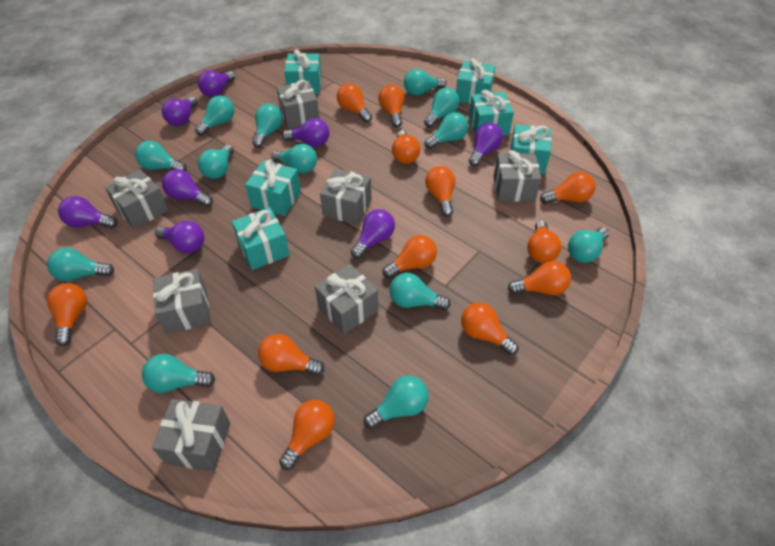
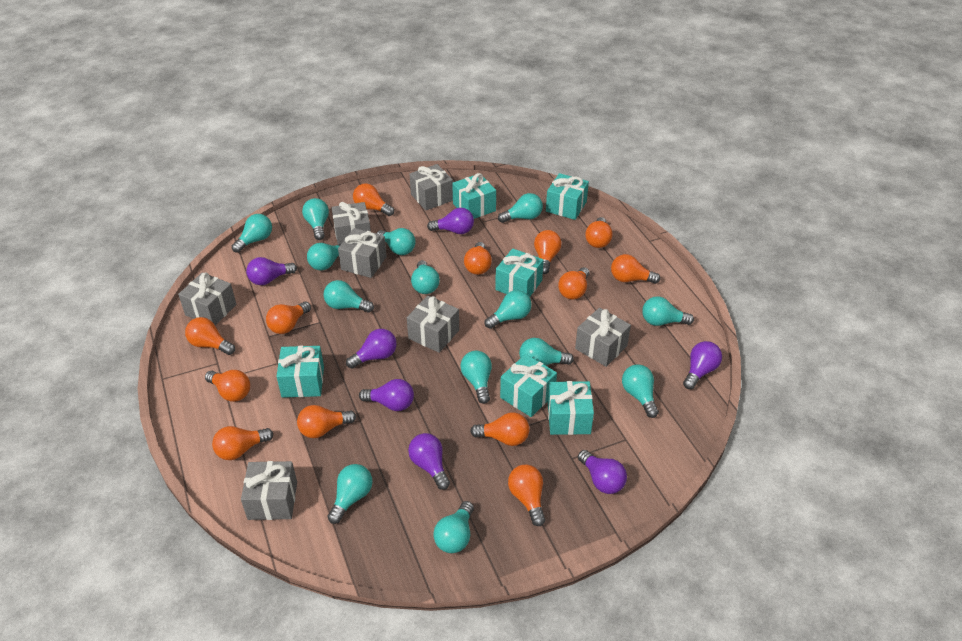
orange light bulb: [47,283,87,346] [258,334,324,376] [279,400,335,470] [337,83,372,123] [378,84,405,127] [383,235,437,278] [392,130,420,164] [425,166,455,217] [461,302,518,355] [508,261,571,295] [527,220,562,263] [540,172,595,204] = 12 -> [185,317,235,355] [205,370,250,402] [212,426,273,460] [266,301,311,334] [297,405,356,438] [353,183,394,216] [464,242,492,275] [470,412,530,446] [508,465,545,526] [534,230,561,274] [558,267,589,300] [585,217,613,248] [611,254,660,284] = 13
purple light bulb: [58,196,118,228] [155,221,204,253] [162,96,198,126] [162,169,213,207] [198,70,235,97] [282,118,329,147] [351,209,395,258] [469,123,503,166] = 8 -> [246,257,297,285] [346,329,397,369] [359,379,414,411] [408,433,450,490] [427,208,474,234] [578,450,627,494] [683,341,722,389] = 7
turquoise light bulb: [47,248,114,281] [135,141,187,171] [142,354,215,393] [195,96,234,136] [198,145,234,179] [252,104,283,148] [271,144,317,173] [364,376,429,429] [389,273,451,310] [404,69,446,96] [424,88,459,128] [424,112,469,149] [568,227,609,263] = 13 -> [232,214,272,253] [302,198,329,240] [307,243,342,270] [324,280,374,313] [328,464,373,524] [377,228,415,255] [411,260,440,294] [433,501,474,553] [460,351,492,404] [485,290,532,329] [498,193,543,223] [519,338,574,366] [622,364,659,418] [642,296,694,326] = 14

